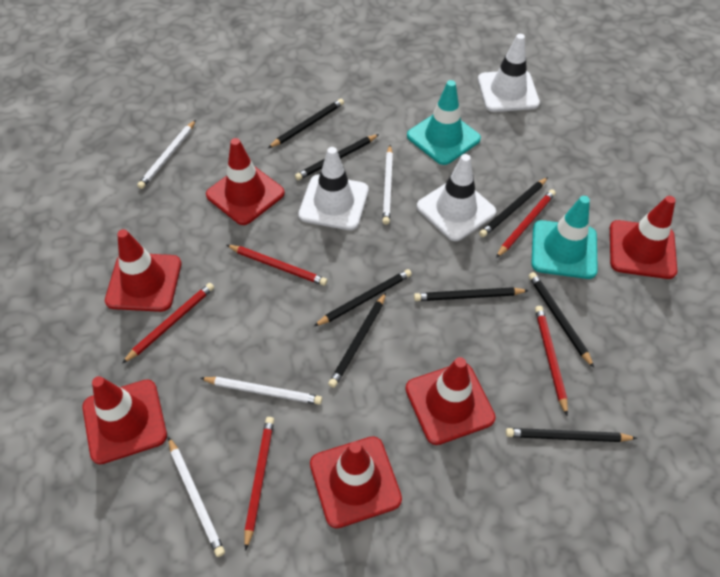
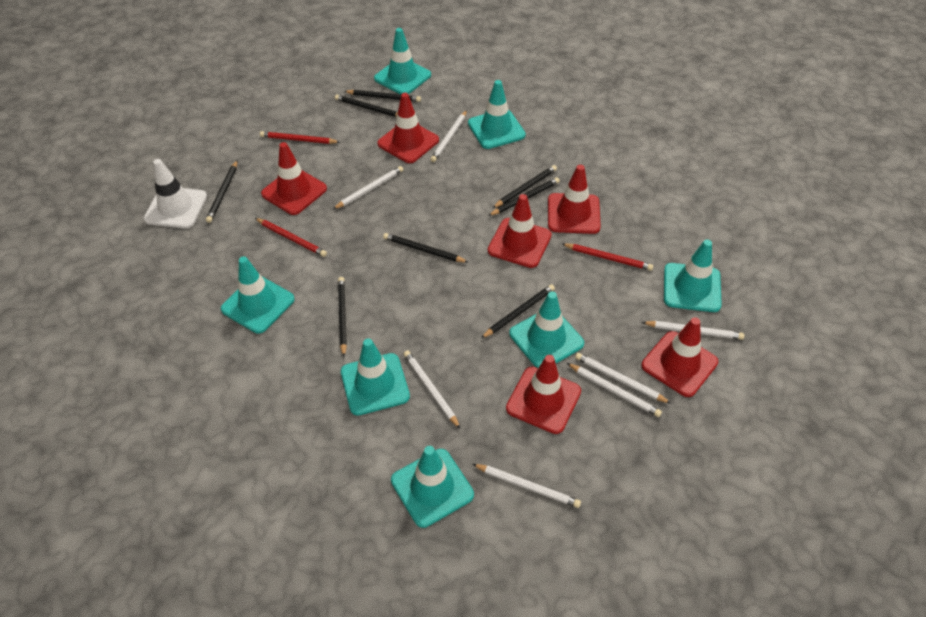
red pencil: [122,283,214,363] [227,245,327,286] [244,417,274,551] [496,189,556,258] [535,306,568,415] = 5 -> [255,218,327,257] [260,131,339,144] [562,243,653,271] = 3
turquoise traffic cone: [407,80,481,165] [531,196,598,279] = 2 -> [221,256,295,334] [341,338,410,416] [374,28,431,94] [391,446,474,528] [468,80,526,149] [509,291,584,368] [664,239,722,312] = 7
white pencil: [137,120,196,189] [168,437,225,557] [200,377,322,405] [382,145,393,225] = 4 -> [333,166,403,209] [404,350,460,429] [430,110,467,162] [473,464,581,508] [567,363,662,417] [575,353,671,404] [642,321,745,340] = 7
white traffic cone: [298,147,369,230] [417,154,496,241] [478,34,540,112] = 3 -> [144,159,207,229] = 1

